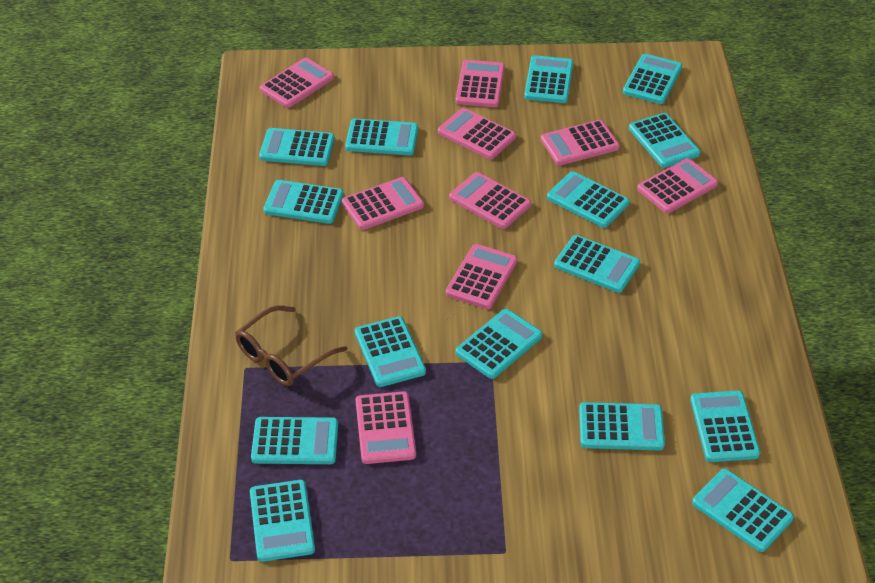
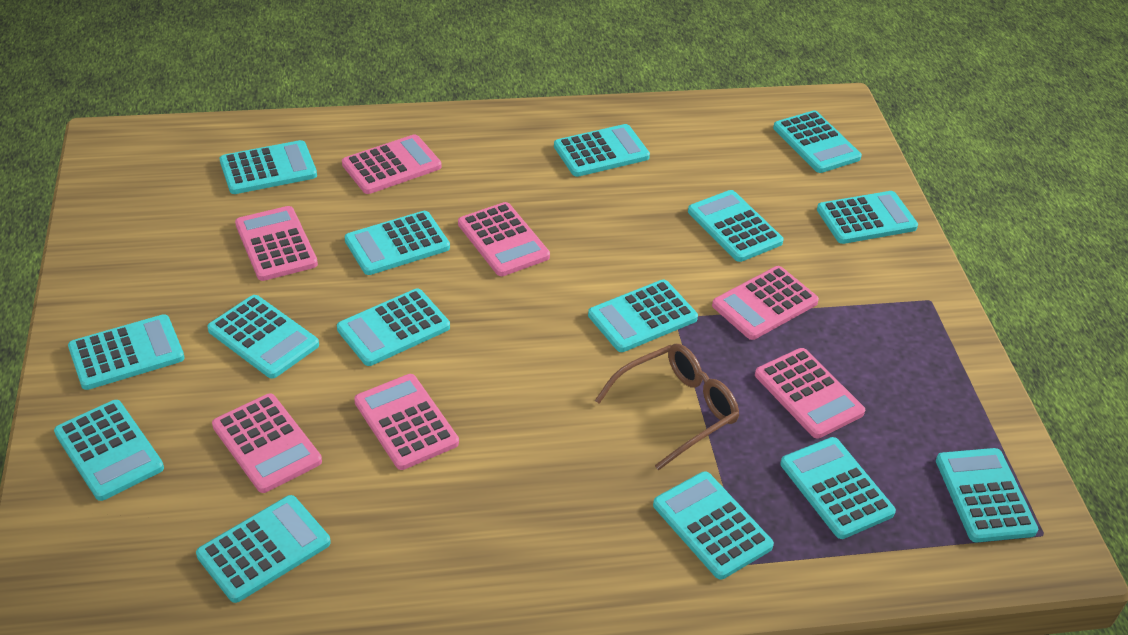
pink calculator: [260,57,334,108] [342,177,424,230] [356,391,416,464] [438,108,516,159] [446,244,518,309] [449,172,531,229] [456,60,505,107] [541,120,620,165] [637,158,718,213] = 9 -> [212,394,322,493] [235,206,318,281] [342,134,441,194] [354,374,459,470] [458,202,550,276] [712,266,819,340] [755,348,865,439] = 7

